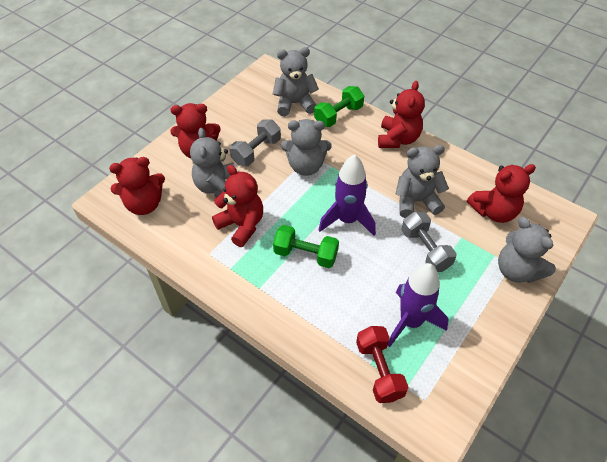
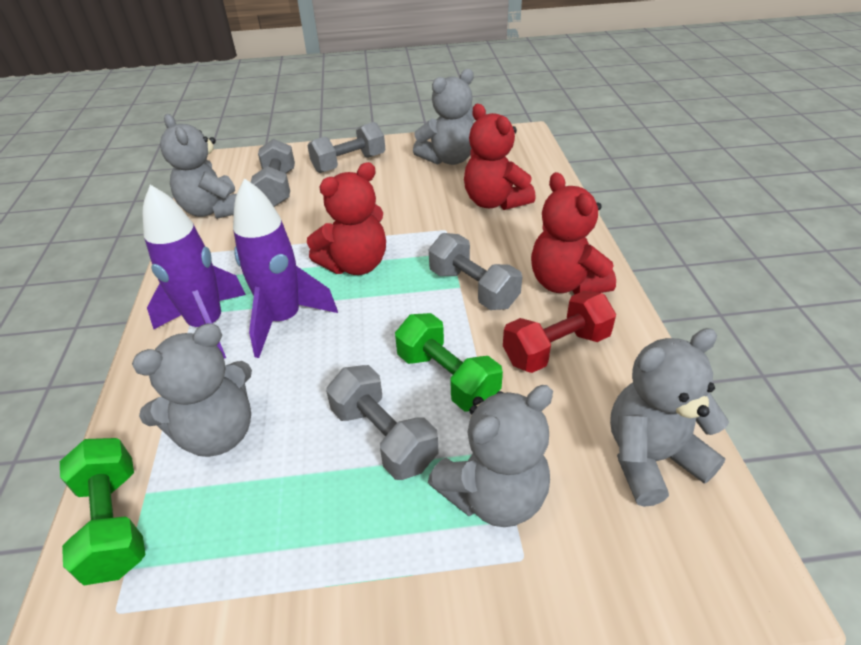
grey dumbbell: [229,120,281,166] [402,212,457,272] = 2 -> [251,139,295,207] [307,122,385,173] [326,365,439,480] [429,233,522,310] = 4
red teddy bear: [109,157,165,215] [170,103,221,158] [212,165,263,247] [378,81,425,148] [467,164,536,223] = 5 -> [307,162,386,275] [464,104,536,210] [531,172,616,295] = 3

